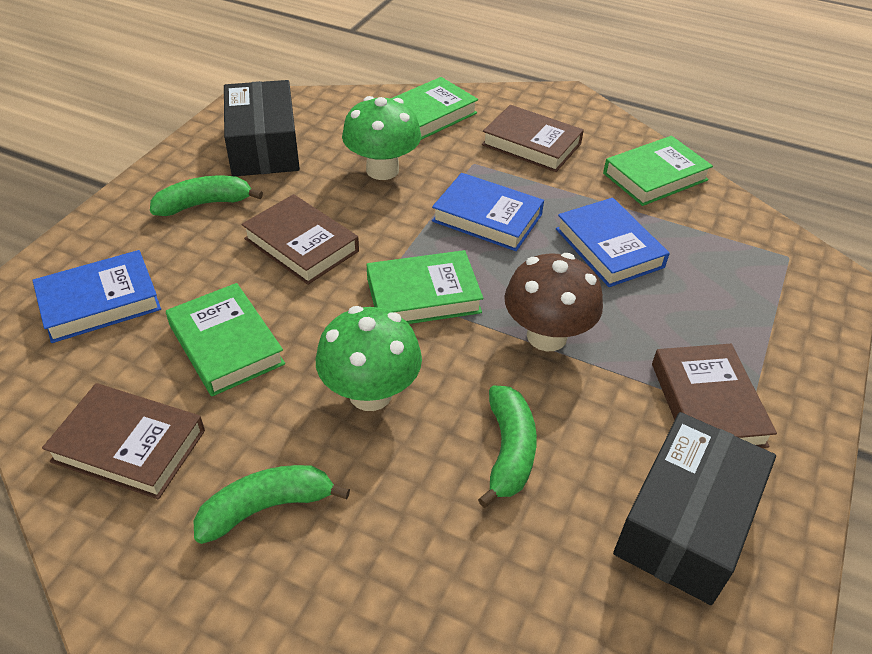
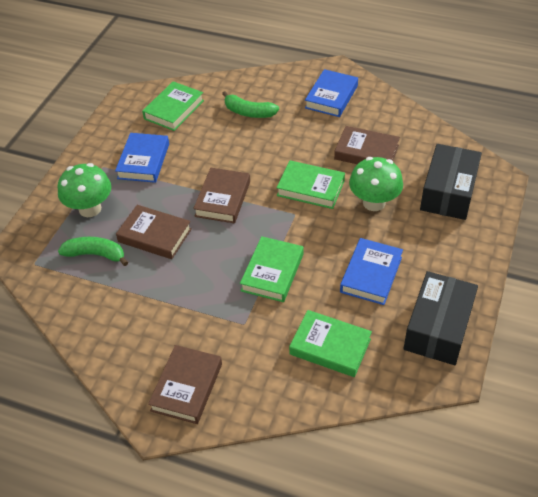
brown mushroom: [504,253,603,351] = 1 -> none = 0
green banana: [150,176,263,216] [194,465,350,544] [478,385,537,508] = 3 -> [58,237,128,266] [222,91,279,118] = 2

